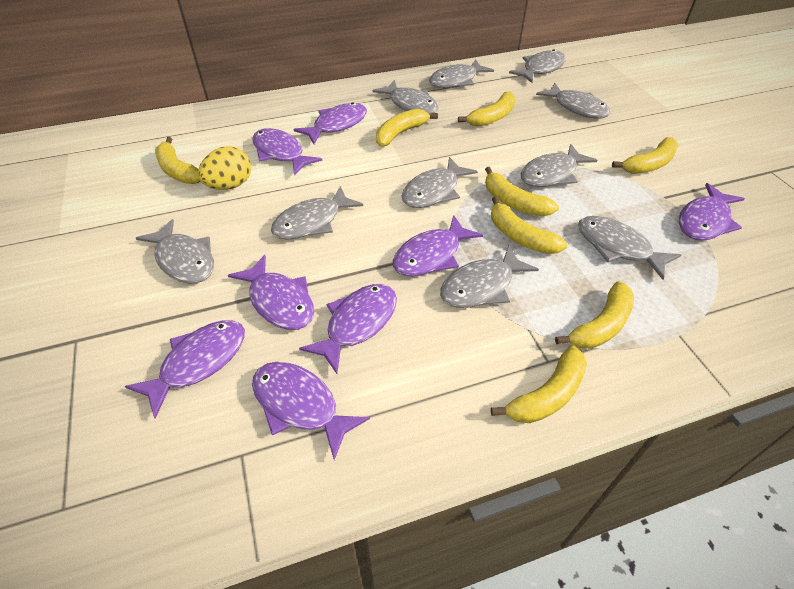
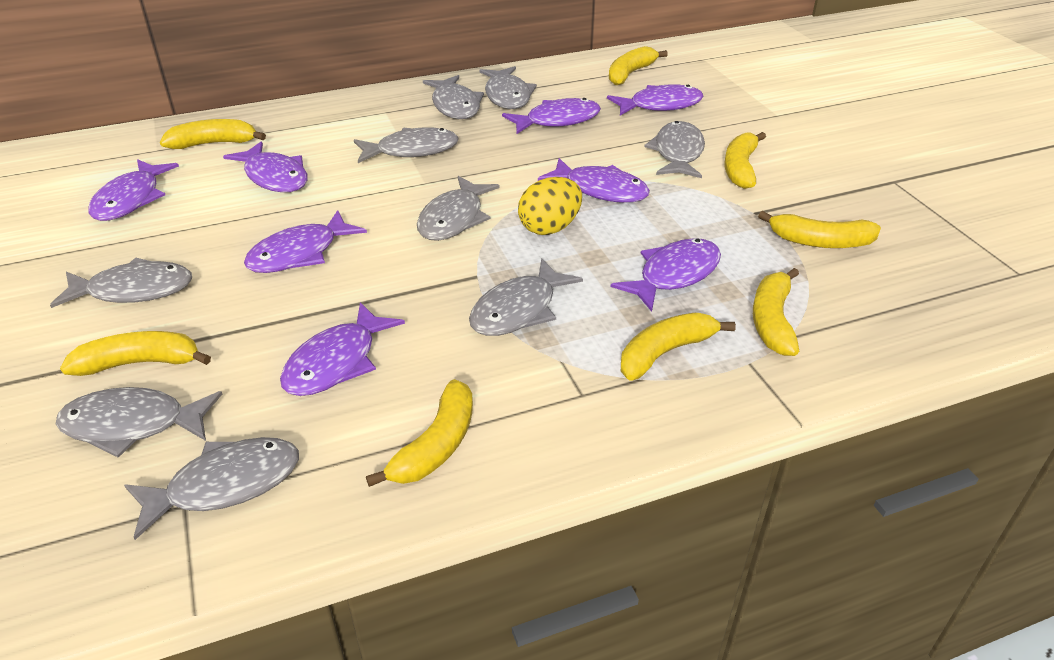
grey fish: [136,219,214,283] [271,186,363,239] [373,80,438,114] [402,157,478,208] [429,59,494,88] [440,245,539,308] [509,49,566,83] [521,144,597,187] [536,83,611,118] [578,216,681,280] = 10 -> [50,257,192,308] [56,387,222,458] [124,437,299,540] [354,127,459,163] [417,176,500,241] [423,75,484,119] [469,258,583,336] [479,66,537,109] [644,121,705,178] = 9

